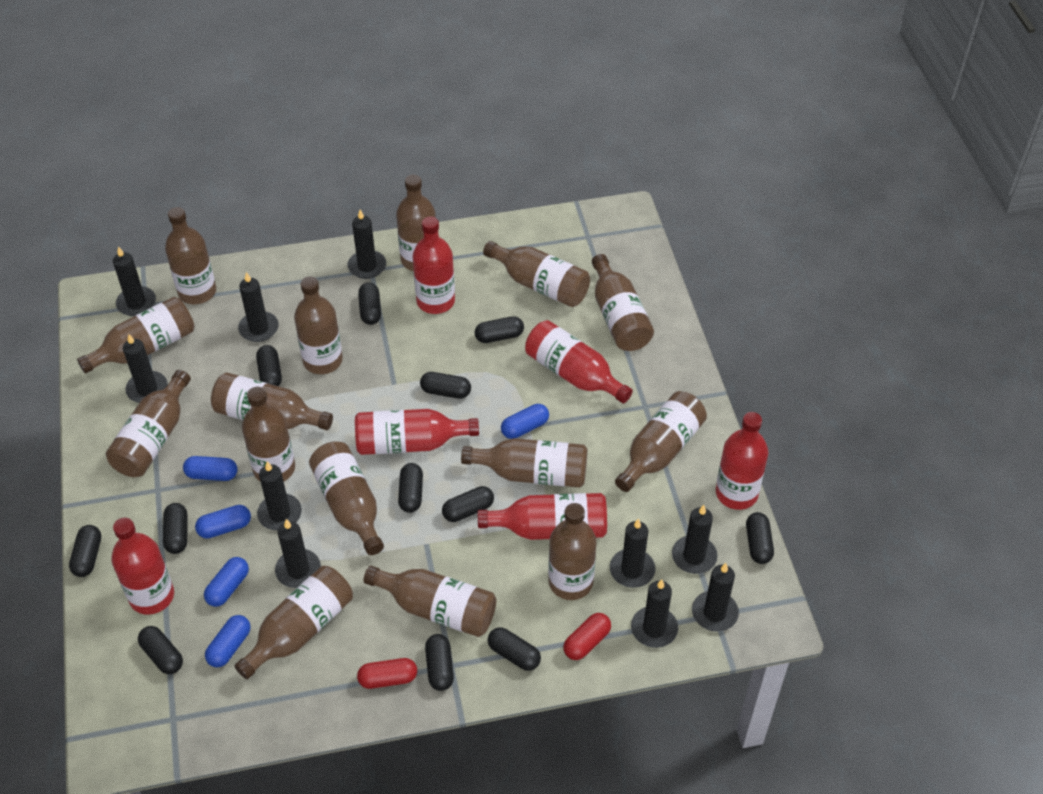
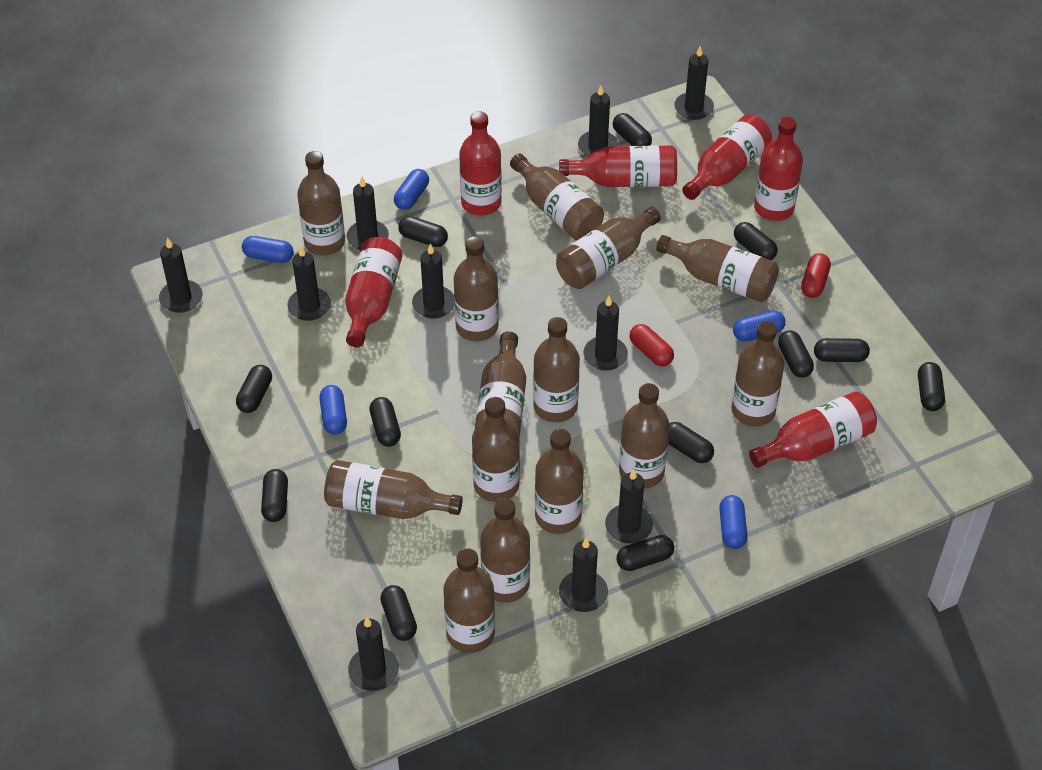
brown bottle: [77,297,194,373] [106,370,191,477] [165,207,216,304] [211,373,333,430] [234,566,353,679] [242,387,295,481] [294,276,343,374] [309,442,384,555] [364,566,496,637] [396,175,436,271] [461,438,587,488] [483,241,590,307] [548,503,597,600] [592,254,654,351] [615,391,707,492] = 15 -> [297,151,345,256] [324,460,463,519] [443,548,495,653] [454,236,499,341] [472,397,520,502] [475,331,526,437] [480,498,530,603] [510,154,604,240] [533,317,580,422] [535,429,584,534] [556,207,661,289] [619,383,670,488] [656,235,779,302] [731,321,784,426] = 14

